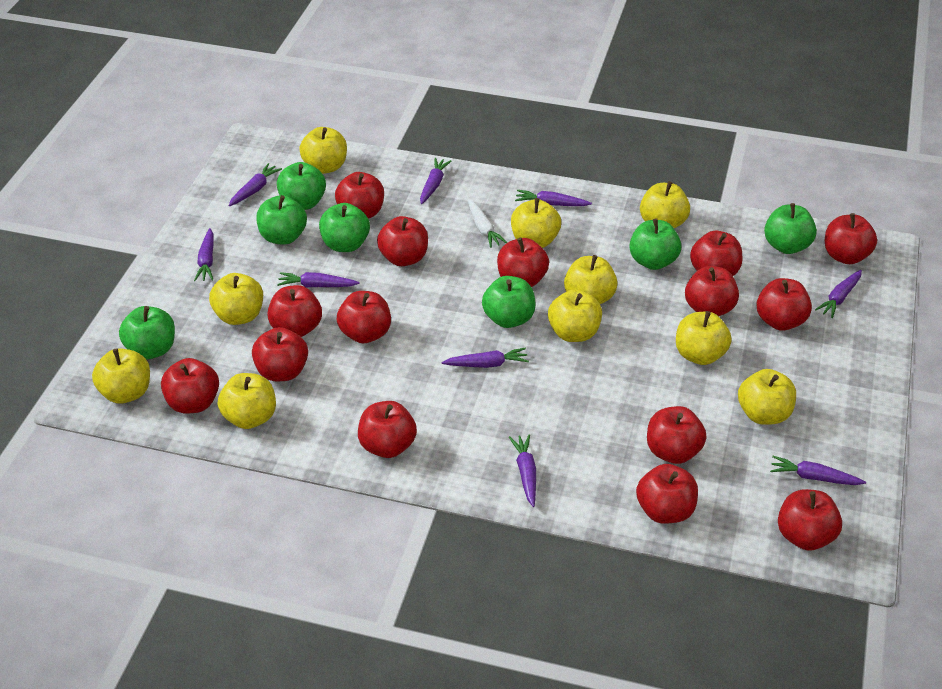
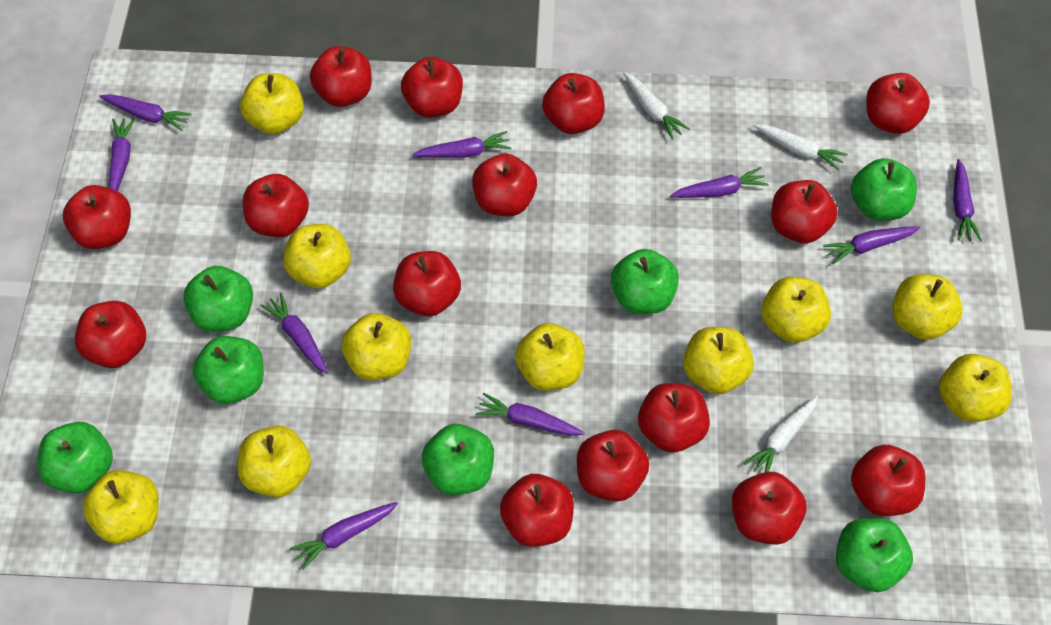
white carrot: [468,199,507,248] = 1 -> [623,72,690,140] [744,395,818,472] [753,124,847,171] = 3

